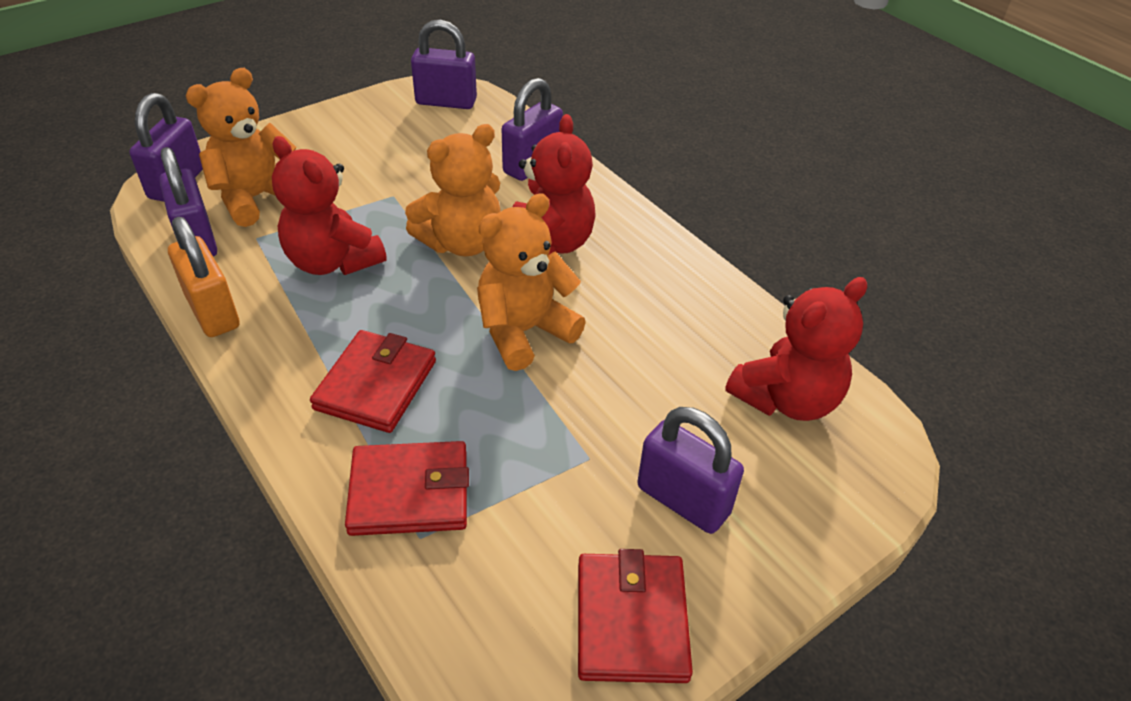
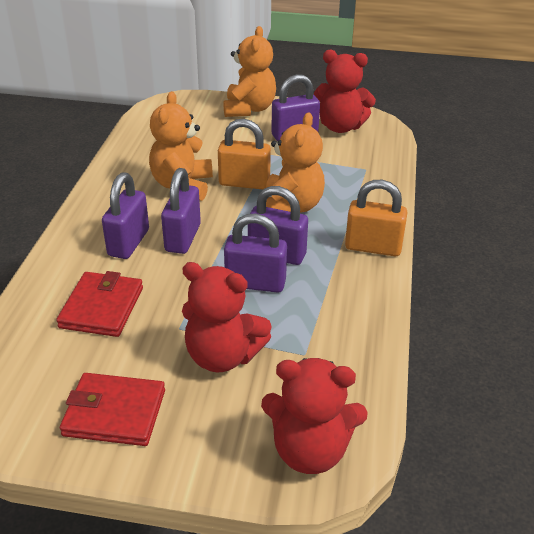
orange padlock: [168,217,240,337] = 1 -> [218,119,271,190] [345,180,408,256] = 2
red wallet: [310,330,436,433] [345,441,469,536] [578,549,693,683] = 3 -> [56,271,143,337] [60,373,165,446] = 2

